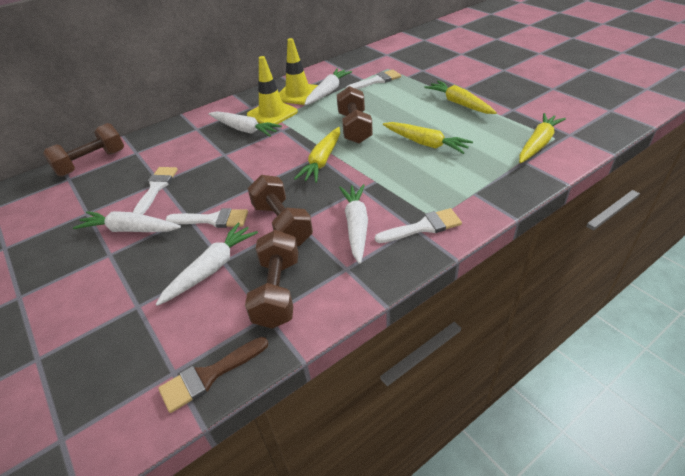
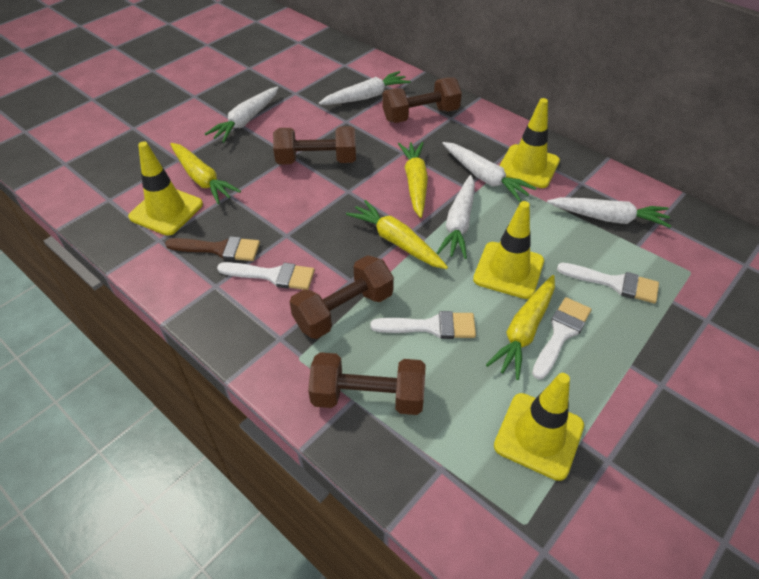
yellow traffic cone: [247,56,298,124] [279,38,318,105] = 2 -> [128,141,203,236] [473,201,544,299] [494,373,584,481] [499,98,560,188] = 4

